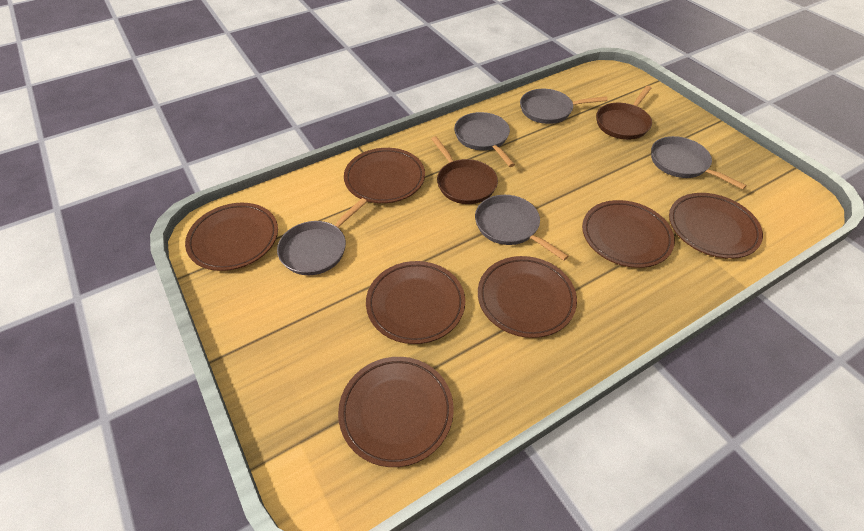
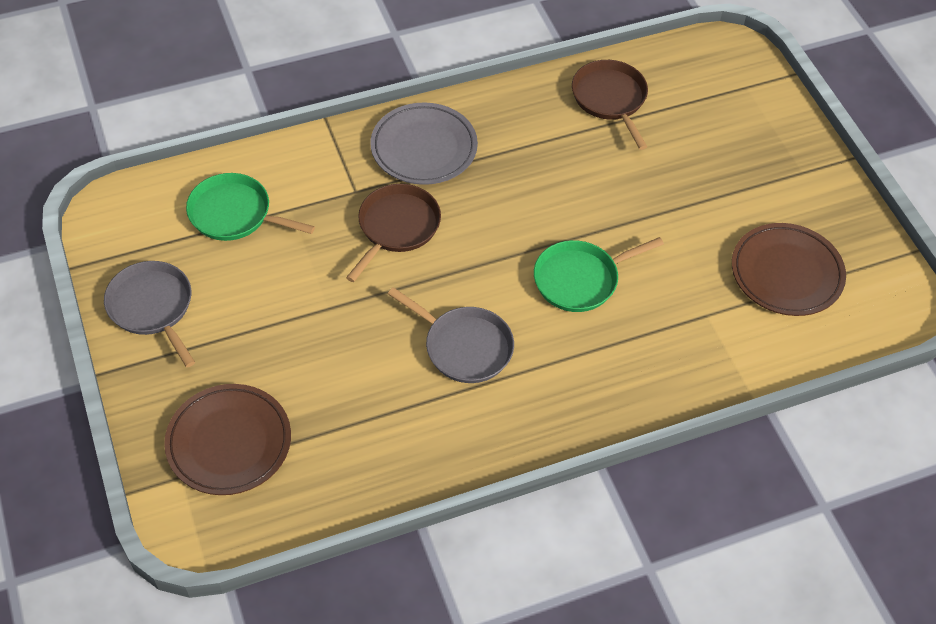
brown plate: [185,203,278,271] [338,357,454,467] [344,148,425,203] [366,261,465,344] [478,256,577,338] [582,200,675,268] [669,193,763,259] = 7 -> [164,384,291,495] [732,223,846,316] = 2
green pan: none = 0 -> [186,173,315,241] [534,237,664,312] = 2
grey pan: [277,198,367,275] [454,112,515,167] [475,195,569,261] [520,89,608,124] [651,136,747,190] = 5 -> [104,261,195,367] [388,287,514,383] = 2
grey plate: none = 0 -> [370,103,478,185] = 1

